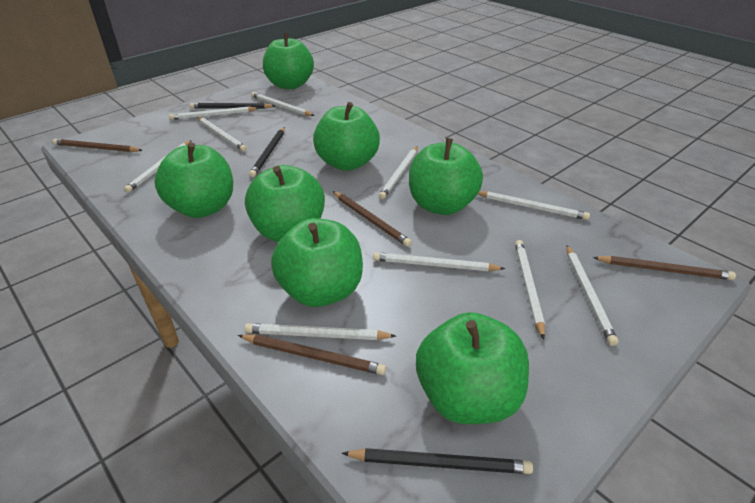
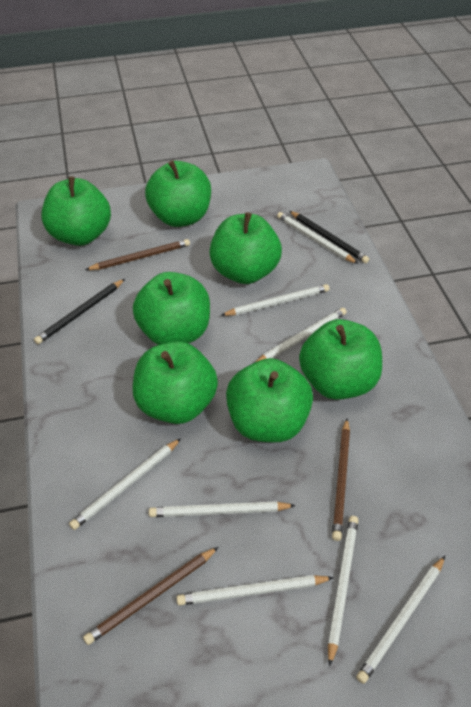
black pencil: [190,103,275,109] [249,127,285,177] [342,448,533,474] = 3 -> [34,279,125,344] [289,211,369,263] = 2
brown pencil: [53,139,142,152] [238,335,386,375] [333,191,412,247] [593,256,736,280] = 4 -> [83,547,218,645] [85,239,190,270] [332,419,350,541] = 3
white pencil: [124,140,192,193] [169,107,259,120] [198,117,247,152] [245,323,396,340] [251,92,314,116] [373,252,505,271] [379,146,418,199] [478,191,590,220] [515,240,545,340] [566,245,618,346] = 10 -> [69,438,181,530] [149,501,296,517] [177,575,334,606] [221,284,330,316] [256,308,347,362] [277,212,358,264] [328,516,358,667] [356,556,445,684] = 8

